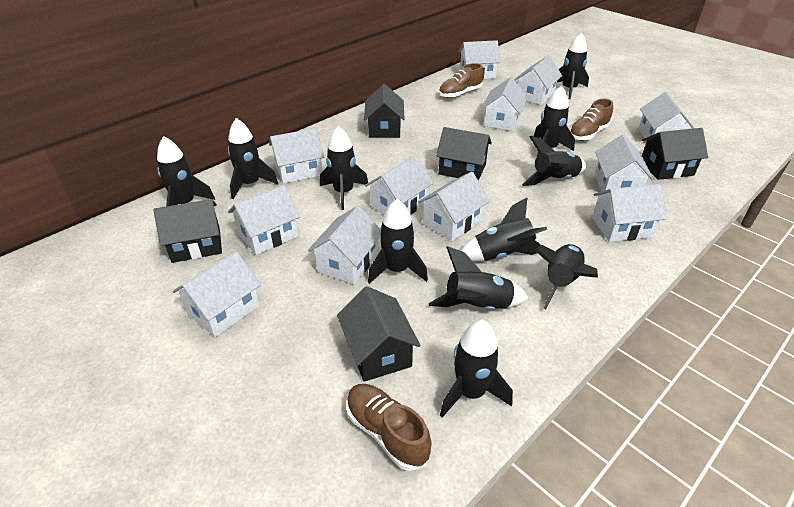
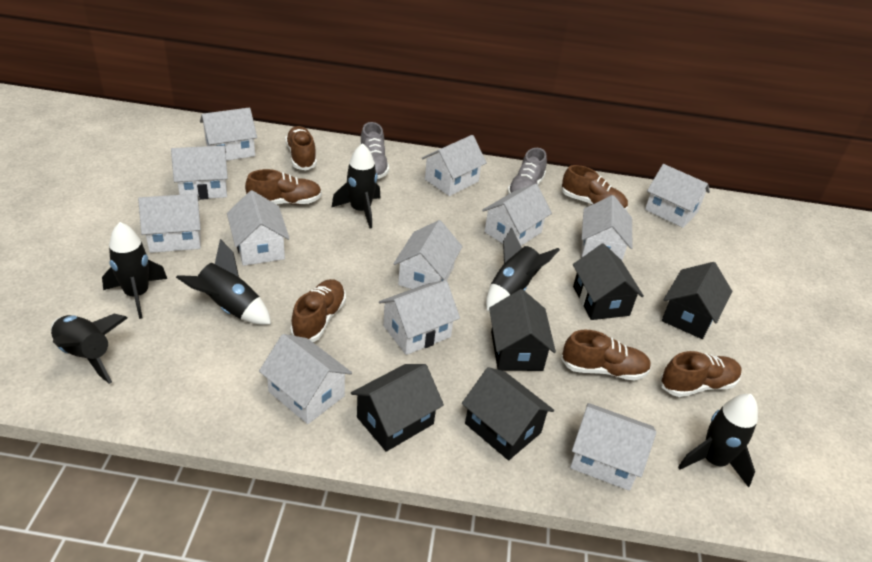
black rocket: [157,136,215,206] [228,118,278,199] [320,126,368,210] [368,199,428,284] [429,246,529,310] [440,319,513,418] [461,198,547,261] [522,136,586,186] [534,86,575,156] [535,244,598,310] [557,33,589,99] = 11 -> [51,314,127,384] [102,222,167,319] [176,239,271,325] [331,143,381,229] [486,227,560,311] [678,394,758,488] = 6
brown shoe: [346,384,431,471] [439,63,484,98] [570,99,613,140] = 3 -> [245,169,322,205] [285,126,317,170] [290,279,346,342] [561,165,628,211] [561,330,651,381] [660,351,742,397] = 6
grey shoe: none = 0 -> [360,122,389,179] [507,148,547,194] = 2

